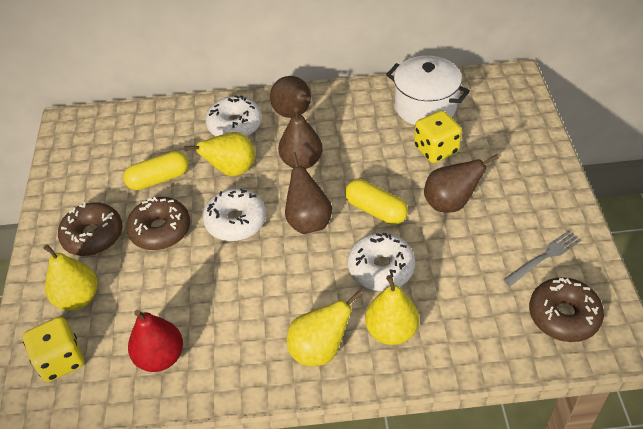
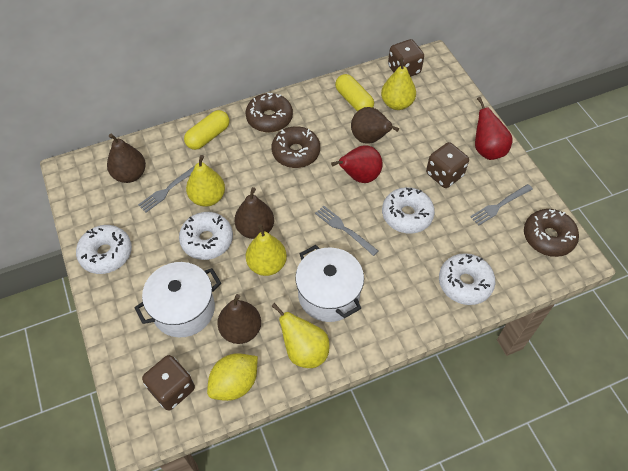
brown dice: none = 0 -> [142,355,195,410] [388,39,424,76] [426,142,469,188] = 3
grey fork: [503,230,581,286] = 1 -> [138,166,195,212] [315,206,378,256] [470,184,533,226] = 3
red pear: [128,310,183,372] = 1 -> [331,145,383,183] [475,97,513,160] = 2
white donut: [203,188,266,241] [205,95,262,137] [348,232,415,291] = 3 -> [76,225,132,274] [179,212,233,260] [382,187,435,234] [439,253,495,305] = 4
white pot: [386,56,470,125] = 1 -> [134,262,221,337] [295,245,364,322] = 2
yellow dice: [23,317,84,382] [414,110,462,163] = 2 -> none = 0
yellow lemon: none = 0 -> [207,353,258,401] = 1

